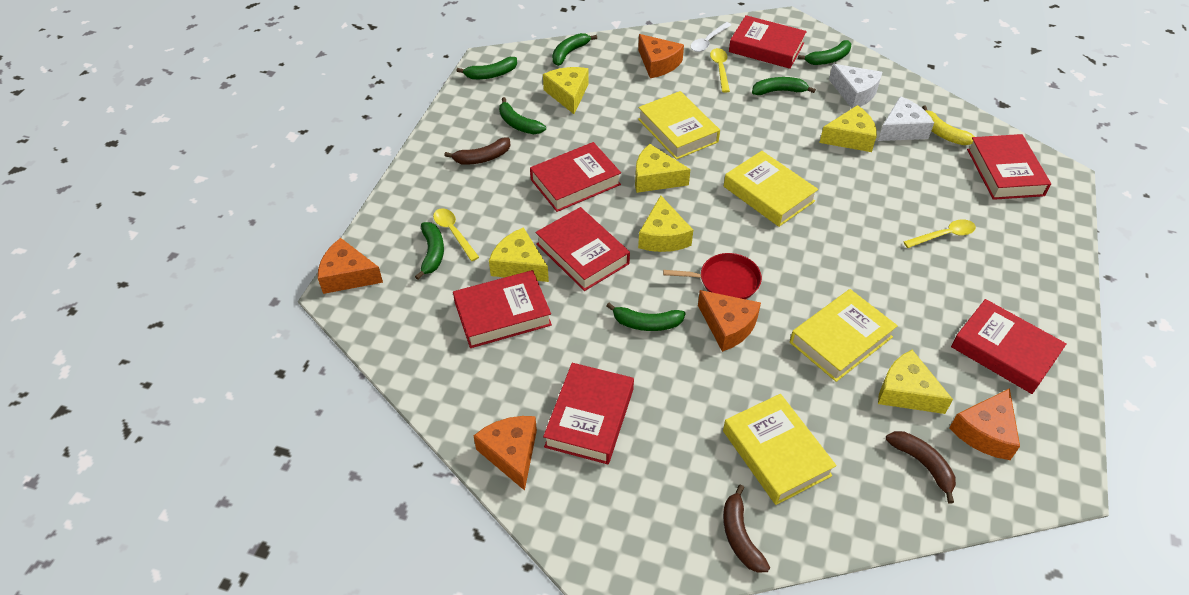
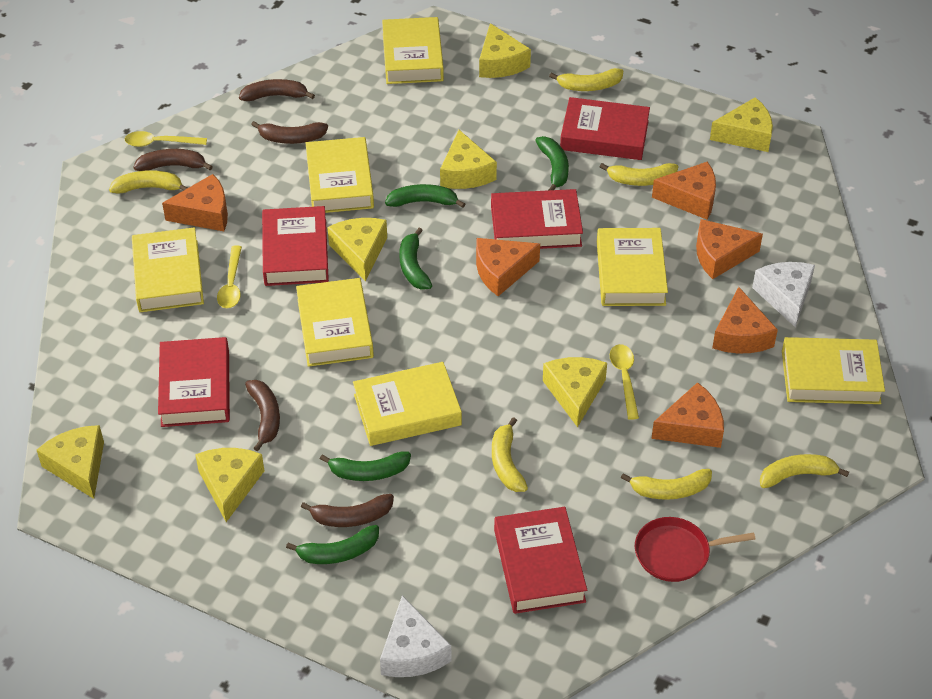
brown banana: [444,137,511,164] [723,484,770,573] [886,431,956,504] = 3 -> [134,149,213,171] [239,79,315,101] [245,380,280,451] [251,121,328,144] [301,494,394,527] = 5
green banana: [415,222,444,280] [456,57,517,79] [499,97,546,134] [552,33,597,66] [606,303,686,331] [752,77,816,95] [798,40,851,65] = 7 -> [286,525,379,564] [320,452,411,481] [385,184,465,208] [399,227,432,290] [535,136,569,190] = 5
orange cheese: [318,238,383,294] [473,416,537,491] [638,34,684,78] [698,290,761,352] [949,388,1020,460] = 5 -> [162,174,228,231] [476,238,540,296] [651,382,724,448] [652,161,716,220] [696,219,763,279] [712,287,778,353] = 6
red book: [453,270,552,348] [530,142,621,212] [536,207,630,291] [543,363,634,464] [729,15,807,69] [951,299,1067,394] [967,134,1051,200] = 7 -> [158,337,230,427] [262,206,329,286] [491,189,583,249] [494,507,587,614] [560,97,650,160] = 5
white spoon: [690,22,731,52] = 1 -> none = 0
yellow banana: [922,105,975,145] = 1 -> [109,170,188,194] [492,417,528,492] [549,68,623,91] [600,163,678,186] [621,469,712,500] [760,454,849,488] = 6
yellow book: [638,91,720,160] [723,394,837,505] [724,151,818,227] [790,289,898,382] = 4 -> [132,227,204,312] [296,278,374,367] [306,137,374,213] [353,362,462,446] [382,17,444,84] [597,228,668,306] [782,337,885,404] = 7
yellow cheese: [489,227,549,282] [543,67,588,114] [635,144,691,193] [638,195,693,252] [819,105,877,152] [878,350,953,414] = 6 -> [37,425,104,499] [195,448,264,522] [327,218,387,281] [440,130,497,189] [479,23,531,78] [543,357,607,427] [710,97,773,152] = 7

